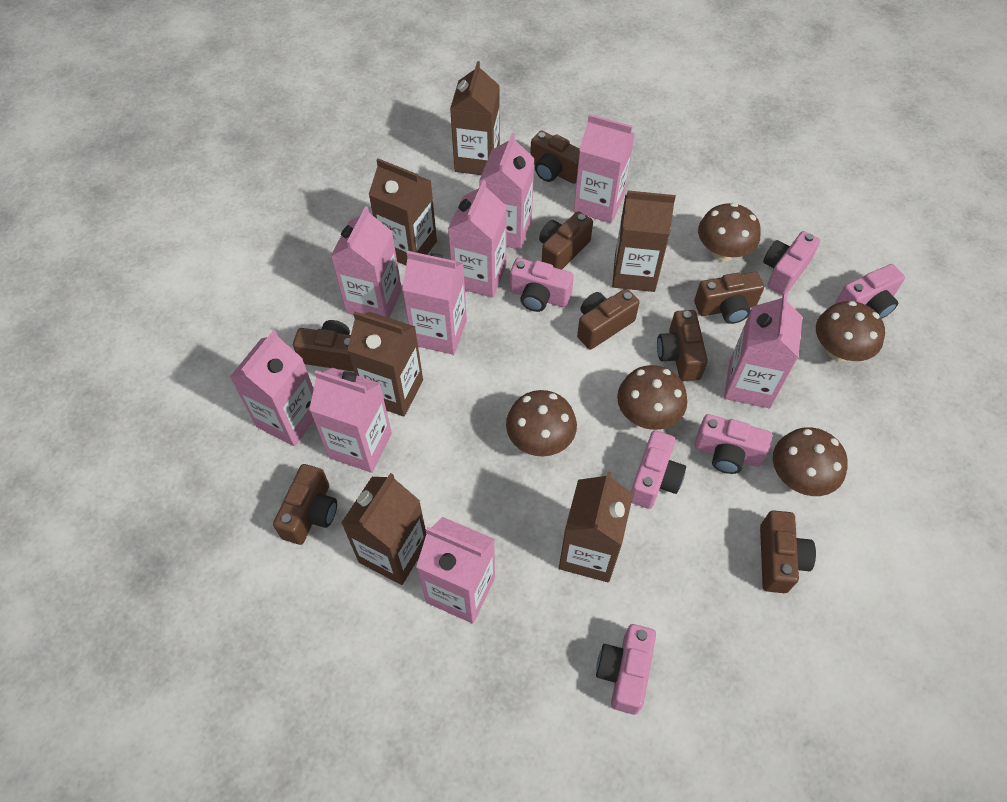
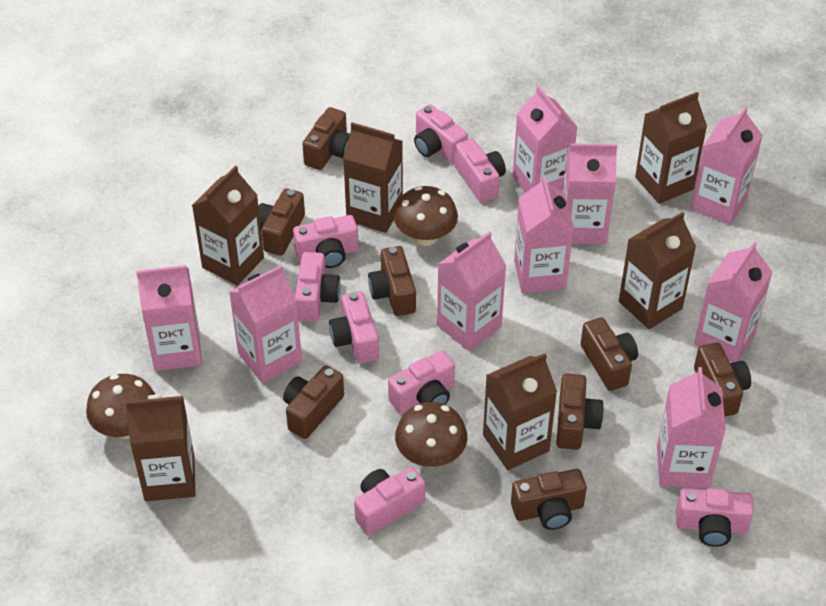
brown mushroom: [506,390,577,456] [617,365,687,430] [698,203,761,262] [773,427,848,496] [816,301,885,361] = 5 -> [86,374,155,439] [394,186,458,246] [395,402,467,468] = 3
pink camera: [510,258,574,312] [596,624,656,715] [631,430,686,509] [695,414,772,474] [763,231,820,295] [835,264,905,319] = 6 -> [293,215,359,268] [295,252,341,322] [329,291,379,363] [354,467,425,535] [388,351,455,414] [414,104,468,164] [455,139,506,203] [676,488,754,547] = 8

